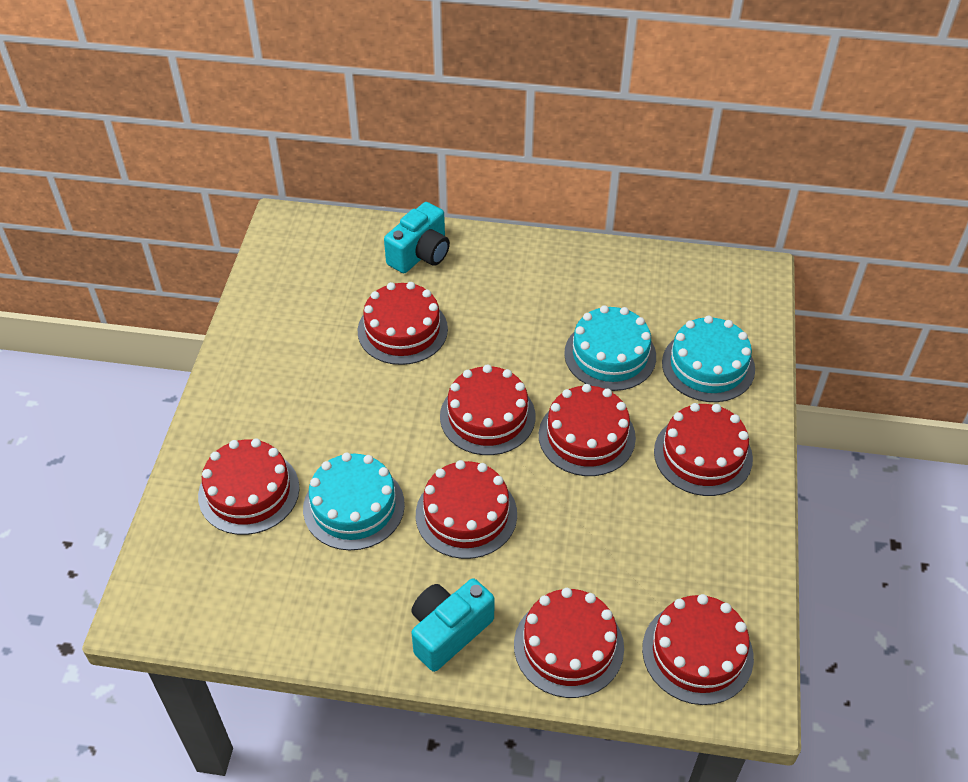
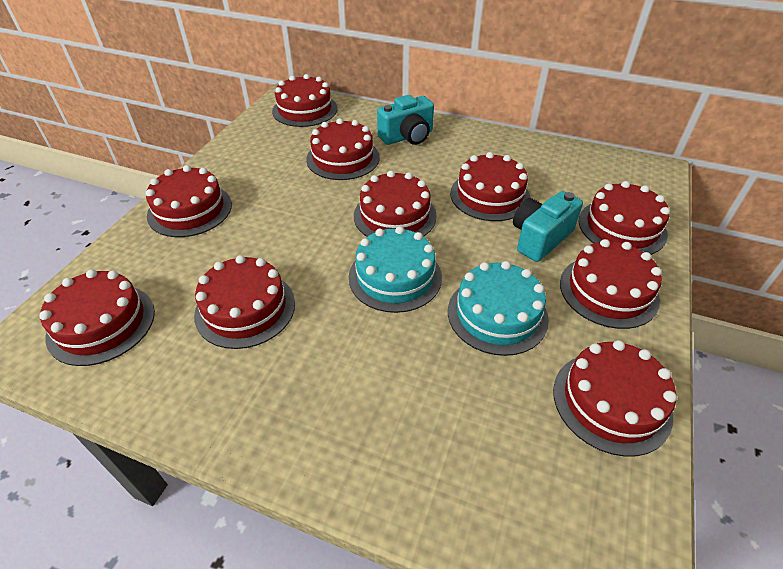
red cake: [198,439,300,535] [358,282,448,365] [416,460,517,559] [440,364,536,455] [514,588,624,698] [539,384,636,476] [642,594,754,705] [654,403,753,496] = 8 -> [39,269,155,366] [146,165,232,237] [194,255,295,349] [272,74,337,127] [306,118,380,180] [354,171,436,237] [450,152,530,221] [553,340,677,457] [560,239,662,329] [579,181,670,255] = 10
turquoise cake: [303,452,405,550] [564,305,656,391] [662,316,755,402] = 3 -> [349,226,442,313] [448,261,549,356] = 2

